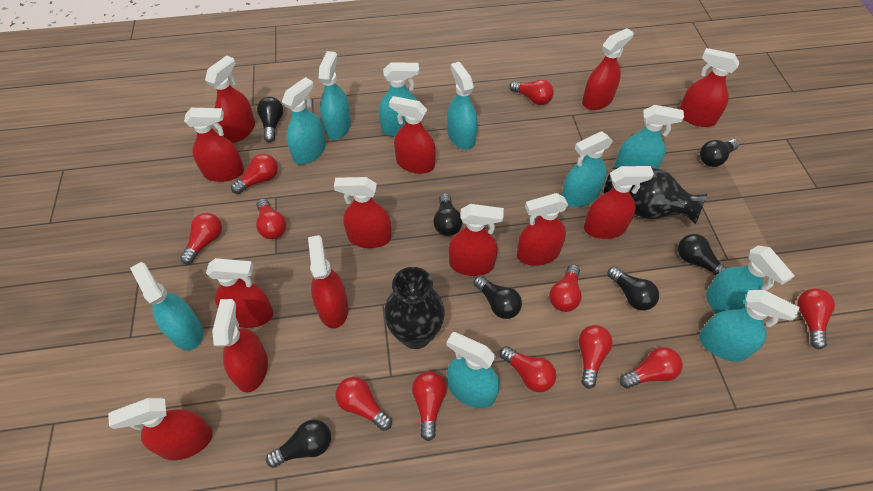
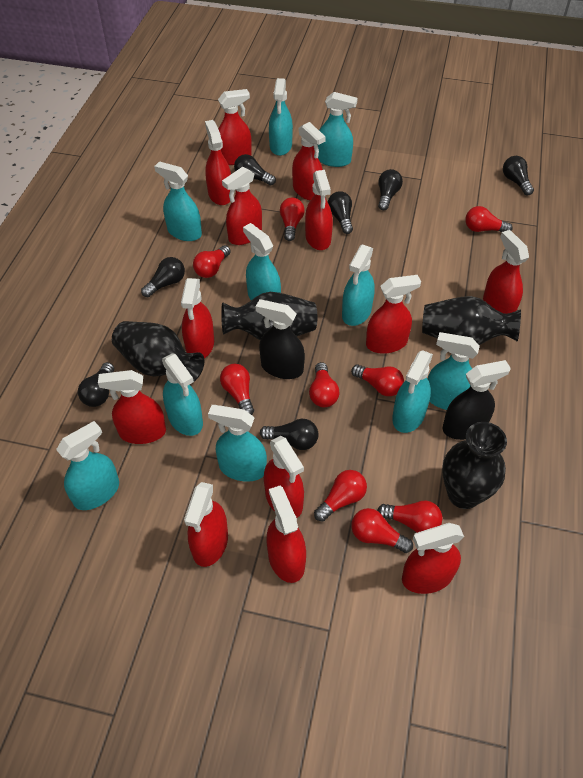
black spray bottle: none = 0 -> [256,299,305,379] [443,360,511,440] = 2
black vase: [384,267,445,349] [604,167,708,225] = 2 -> [112,321,205,381] [221,292,317,340] [422,296,521,345] [442,422,507,509] = 4
red light bulb: [180,213,222,264] [231,154,278,194] [256,198,286,239] [335,377,392,431] [412,372,446,441] [500,346,556,392] [509,80,554,105] [549,264,581,312] [579,325,613,389] [620,347,683,389] [797,288,835,349] = 11 -> [193,245,231,278] [220,364,254,415] [280,198,305,241] [309,362,340,407] [314,470,367,522] [351,364,404,396] [351,508,413,553] [377,501,443,533] [466,206,513,232] = 9

